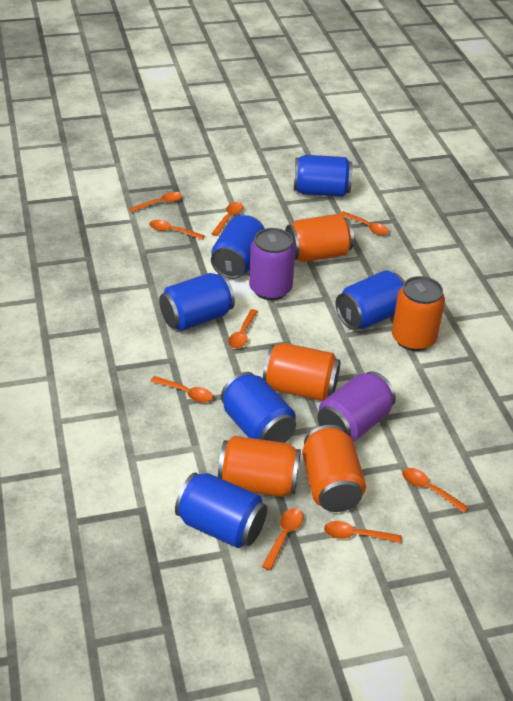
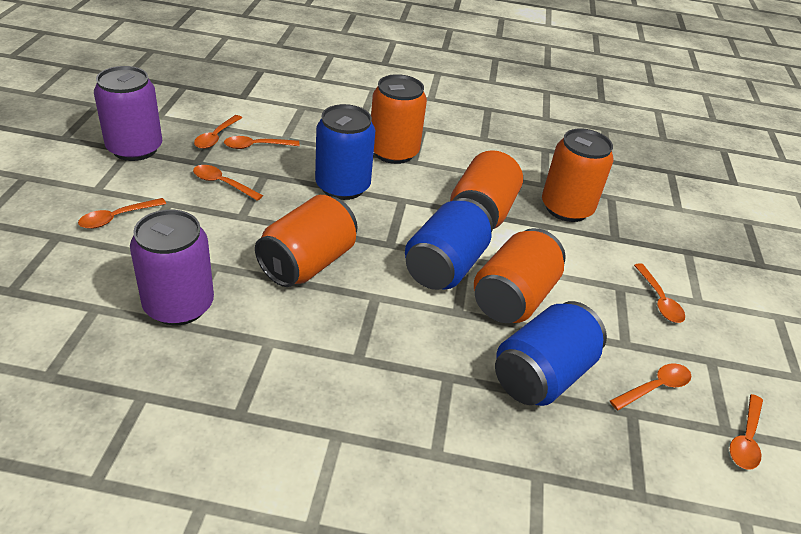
blue can: [159,273,235,331] [175,473,267,548] [211,215,265,279] [221,372,296,443] [294,155,353,197] [336,270,405,330] = 6 -> [315,104,375,200] [405,198,493,290] [495,301,607,406] = 3
orange spoon: [129,192,182,212] [149,220,205,240] [151,376,213,403] [211,202,243,236] [228,309,258,349] [262,508,303,570] [324,521,402,543] [340,211,389,235] [402,468,469,513] = 9 -> [78,198,166,229] [193,165,263,201] [194,115,242,149] [224,136,300,149] [610,363,691,410] [634,263,685,323] [730,394,763,469] = 7

